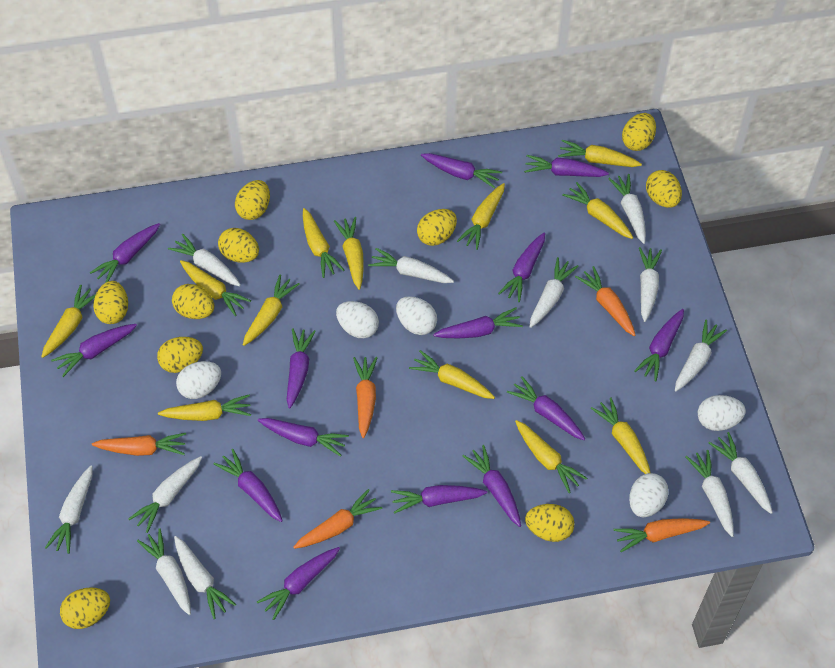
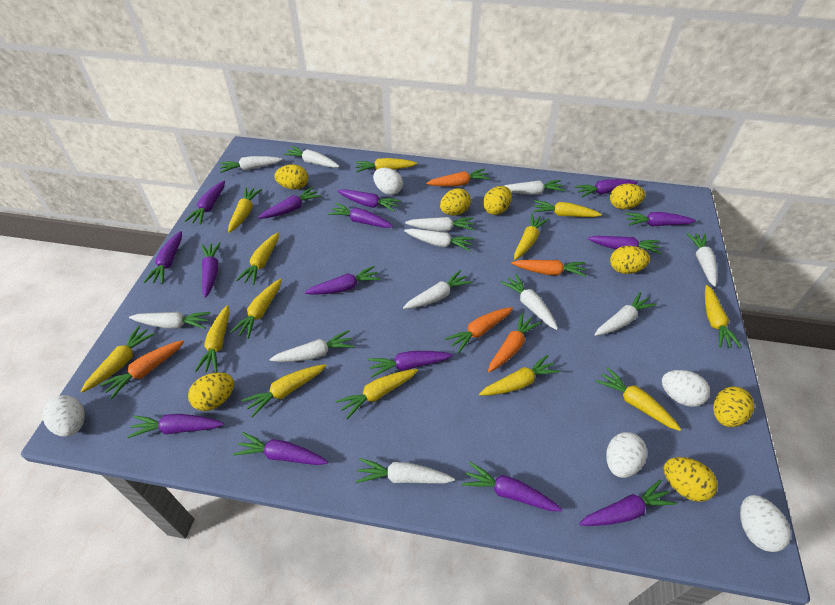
purple carrot: [51,324,137,377] [90,223,160,283] [214,449,283,522] [257,547,340,620] [258,418,349,457] [287,328,316,408] [391,485,487,514] [421,153,502,189] [433,307,523,339] [463,445,521,527] [498,233,545,302] [507,376,585,440] [524,155,609,177] [634,309,684,381] = 14 -> [127,414,224,438] [144,231,182,284] [185,181,225,225] [201,242,221,298] [233,432,328,465] [258,187,321,219] [304,266,381,295] [328,203,393,228] [338,189,401,212] [368,351,453,378] [462,462,562,511] [575,179,638,197] [579,479,677,526] [587,236,661,254] [625,212,696,226] = 15
yellow carrot: [41,285,96,358] [158,395,251,421] [180,260,251,316] [243,275,300,346] [303,208,344,278] [334,217,364,290] [409,350,495,399] [457,183,505,250] [515,420,587,493] [558,140,642,167] [562,182,633,239] [591,397,650,474] = 12 -> [81,326,155,392] [194,305,230,373] [228,187,262,233] [230,279,282,339] [236,232,279,285] [242,364,326,418] [336,369,418,419] [355,158,417,172] [479,355,560,396] [514,213,549,260] [533,200,602,217] [596,367,681,431] [705,285,742,348] = 13
yellow egg: [60,587,110,629] [93,281,128,324] [157,337,203,373] [172,284,214,319] [218,228,259,263] [235,180,270,220] [417,209,457,246] [525,504,575,542] [622,113,656,151] [646,170,682,208] = 10 -> [188,372,234,411] [275,164,308,190] [440,188,471,216] [483,186,512,215] [610,184,645,210] [610,246,650,274] [664,457,718,502] [713,387,754,427] = 8

